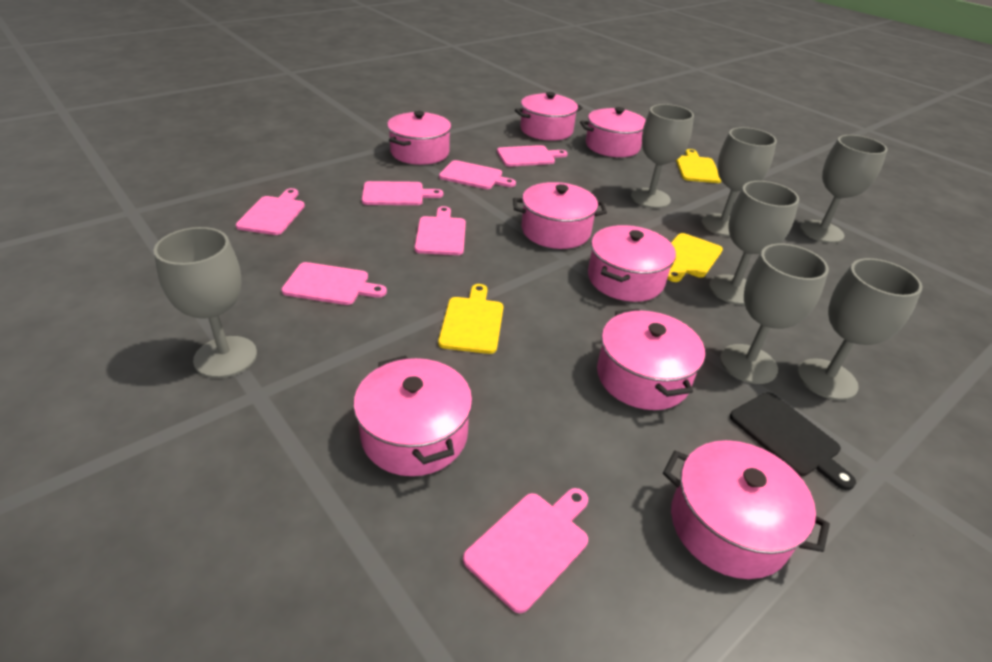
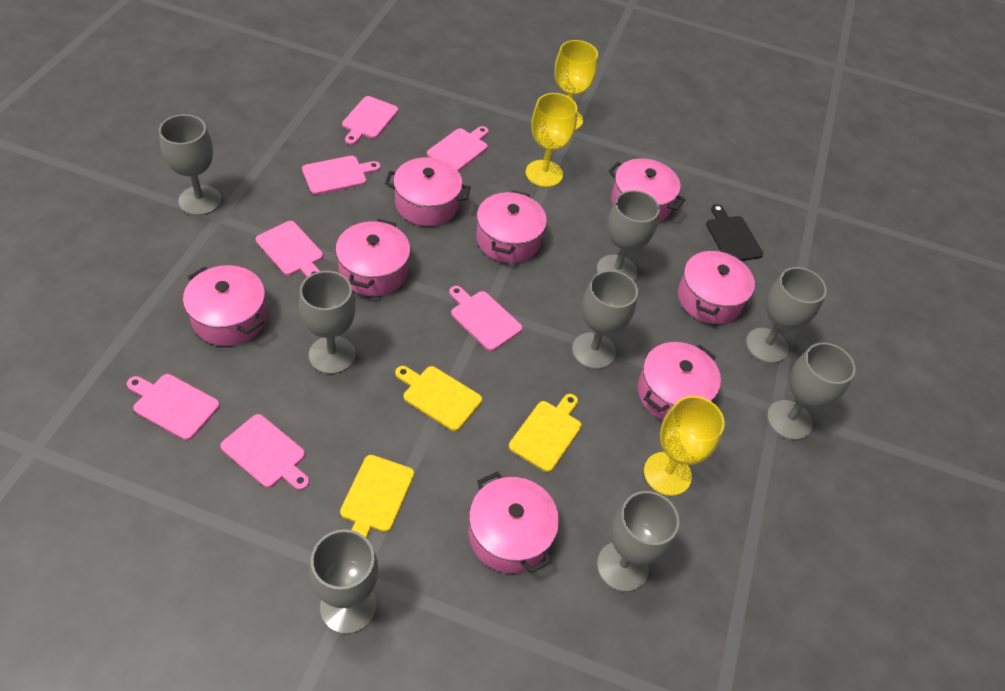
grey goblet: [153,227,257,378] [631,104,694,208] [701,127,777,236] [709,181,799,305] [720,244,829,384] [797,258,922,400] [800,135,887,243] = 7 -> [159,114,222,216] [299,271,356,374] [309,529,378,634] [572,270,638,369] [597,190,660,281] [597,491,679,592] [746,267,827,363] [767,343,855,440] = 8
yellow goblet: none = 0 -> [525,93,577,187] [554,40,598,130] [644,396,725,496] = 3

